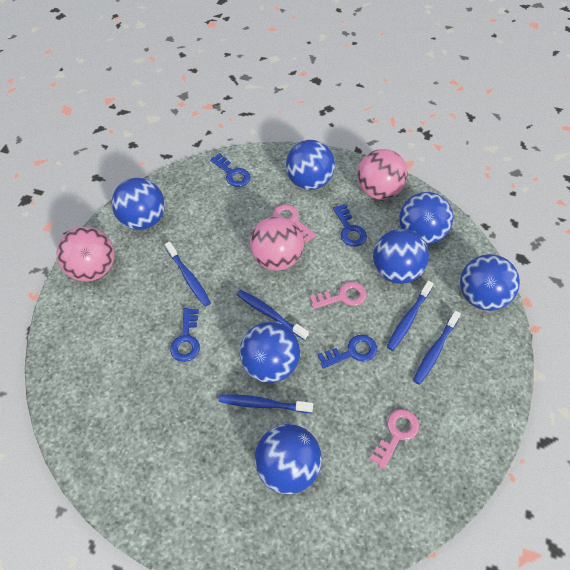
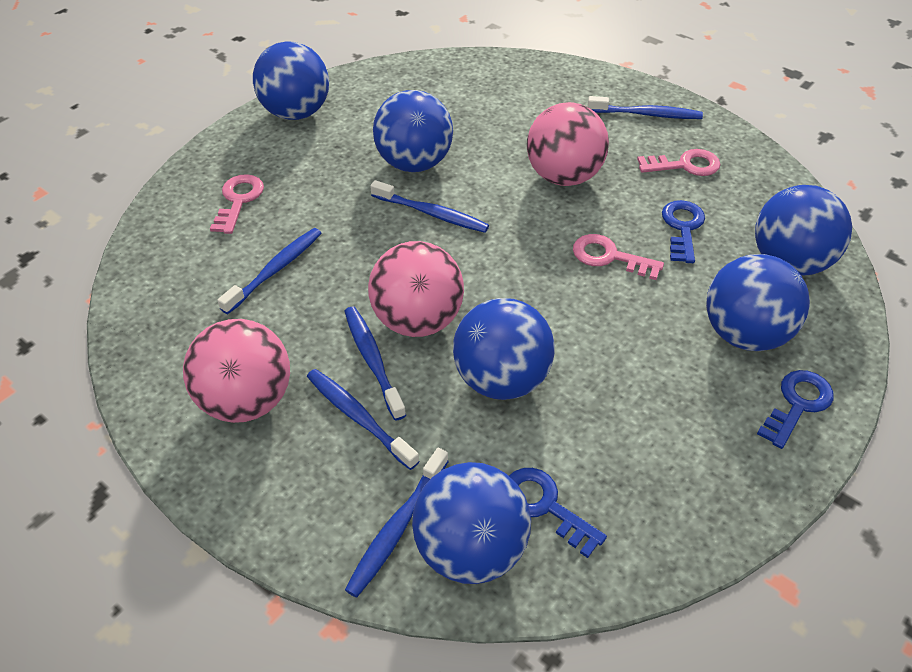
blue ball: [112,178,165,230] [239,322,300,383] [254,424,322,494] [286,140,335,190] [373,229,429,284] [399,192,453,245] [460,254,520,311] = 7 -> [253,41,329,120] [373,90,453,172] [412,462,531,584] [453,298,555,400] [706,254,810,351] [755,185,852,275] = 6
blue key: [170,308,200,362] [210,153,251,187] [317,335,377,369] [333,204,367,247] = 4 -> [509,468,607,558] [662,200,705,263] [757,370,834,449] = 3
blue toothbrush: [165,242,211,307] [219,394,313,413] [237,290,309,340] [387,281,434,351] [413,311,461,385] = 5 -> [217,228,322,314] [307,369,419,470] [344,307,406,421] [345,448,449,598] [370,180,489,233] [588,96,703,119] = 6

